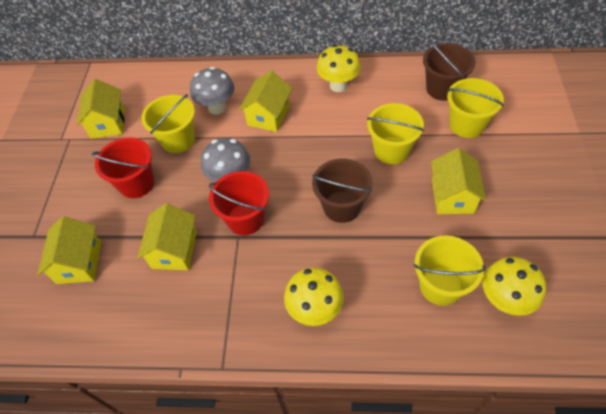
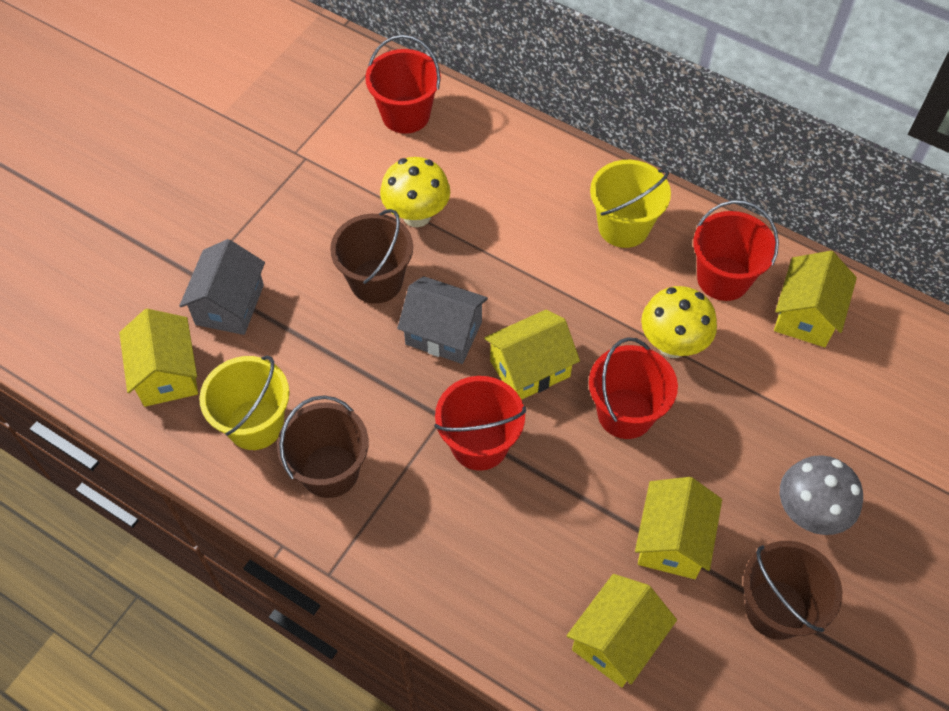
brown bucket: [312,158,372,223] [423,41,476,101] = 2 -> [277,395,369,498] [330,209,413,304] [743,541,842,640] = 3
grey house: none = 0 -> [179,239,265,335] [397,276,488,364] = 2
grey mushroom: [190,67,234,115] [201,138,250,182] = 2 -> [780,455,863,535] = 1
red bucket: [92,137,154,198] [209,171,269,235] = 2 -> [365,35,441,134] [434,376,526,471] [589,337,678,439] [693,200,779,301] = 4
yellow bucket: [141,94,195,153] [367,103,424,164] [413,235,486,306] [447,78,504,138] = 4 -> [199,356,290,450] [590,160,671,248] = 2
yellow mushroom: [284,267,344,326] [317,45,361,92] [482,257,546,316] = 3 -> [380,157,450,227] [641,286,717,358] = 2

